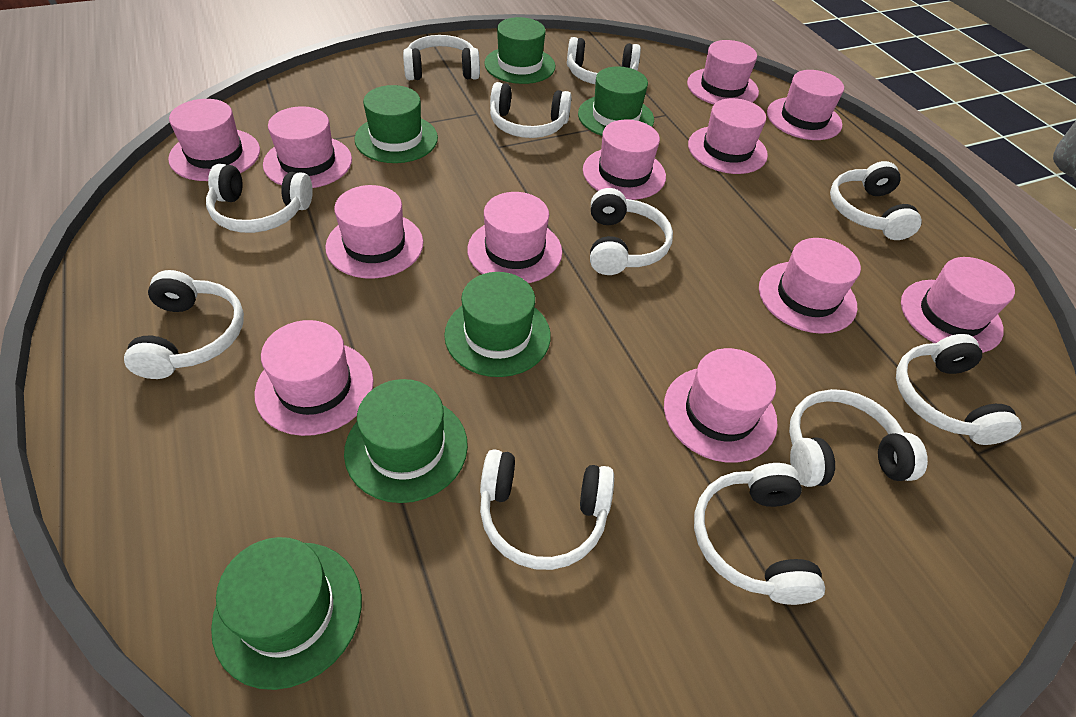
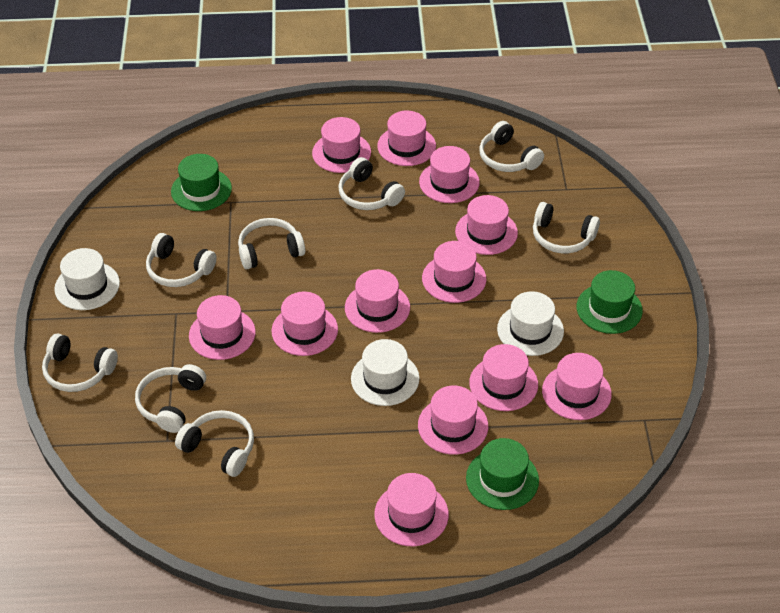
green hat: [211,537,362,690] [344,379,468,503] [354,85,438,163] [444,272,551,377] [484,17,555,84] [578,66,654,136] = 6 -> [171,154,232,211] [466,438,539,510] [577,270,643,334] = 3
white hat: none = 0 -> [54,248,120,310] [351,339,420,406] [497,291,564,356] = 3
white headphones: [124,270,244,379] [206,164,313,233] [403,35,480,80] [480,449,614,570] [490,82,572,138] [567,37,641,84] [590,188,673,275] [694,463,825,605] [789,389,928,487] [830,161,922,240] [896,334,1021,445] = 11 -> [42,333,118,392] [135,364,206,433] [146,233,217,287] [175,410,254,477] [238,218,305,269] [339,157,405,210] [479,121,544,172] [533,202,600,253] = 8

